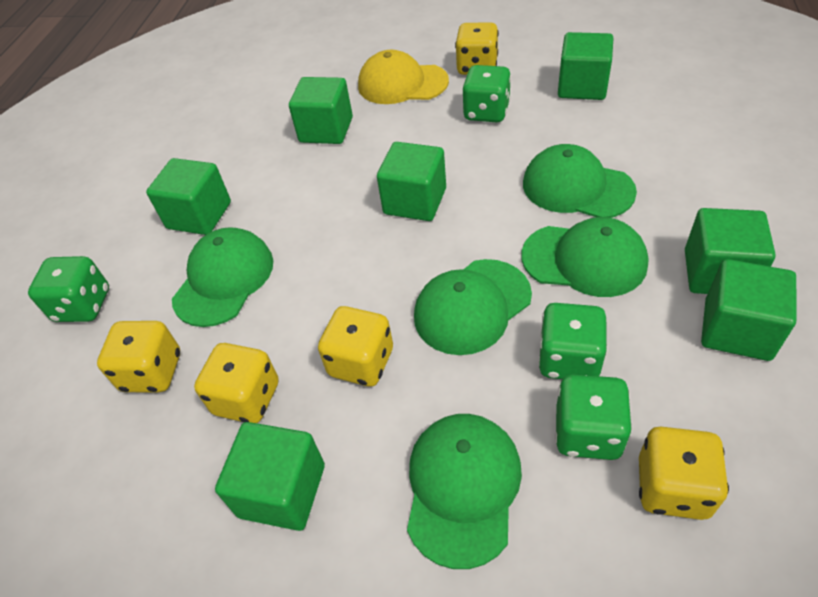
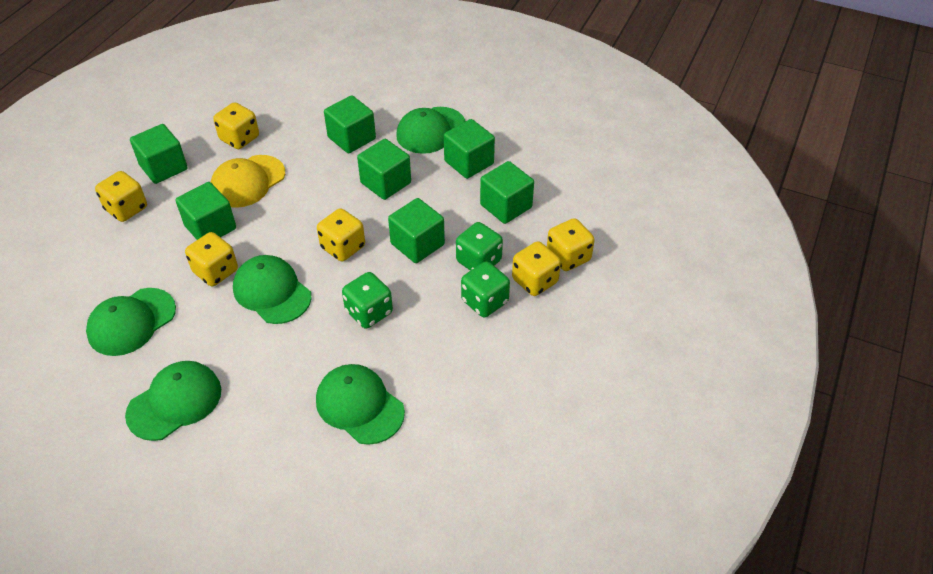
green dice: [28,256,109,322] [463,65,511,122] [538,303,608,379] [555,374,632,460] = 4 -> [342,272,393,329] [456,222,503,271] [461,261,510,317] = 3
yellow dice: [97,321,180,392] [194,343,279,423] [318,306,393,387] [455,22,499,75] [639,427,729,520] = 5 -> [95,171,147,222] [185,232,238,286] [213,102,259,149] [317,208,365,261] [512,241,561,296] [547,218,595,271] = 6

